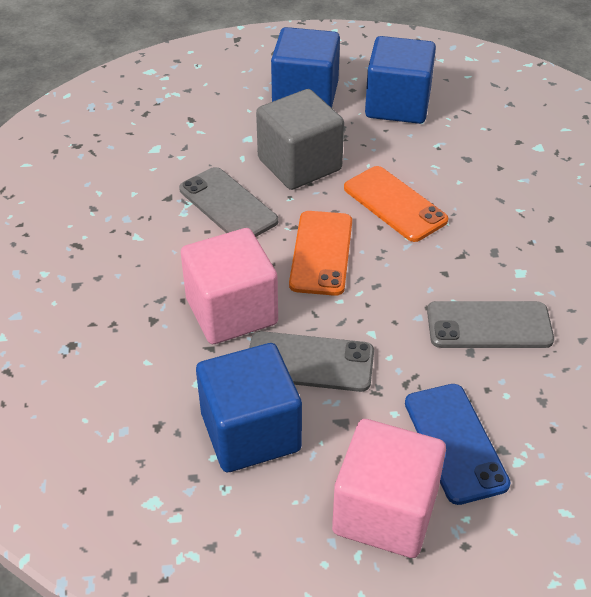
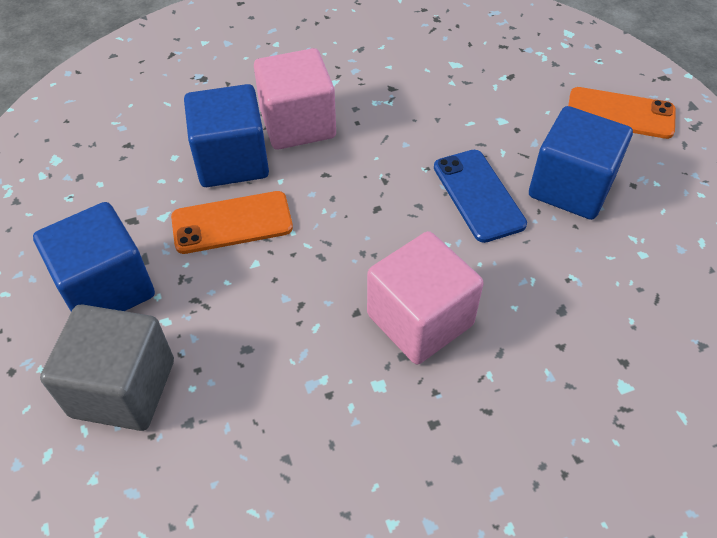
grey phone: [179,167,278,237] [249,331,374,392] [427,301,554,348] = 3 -> none = 0

